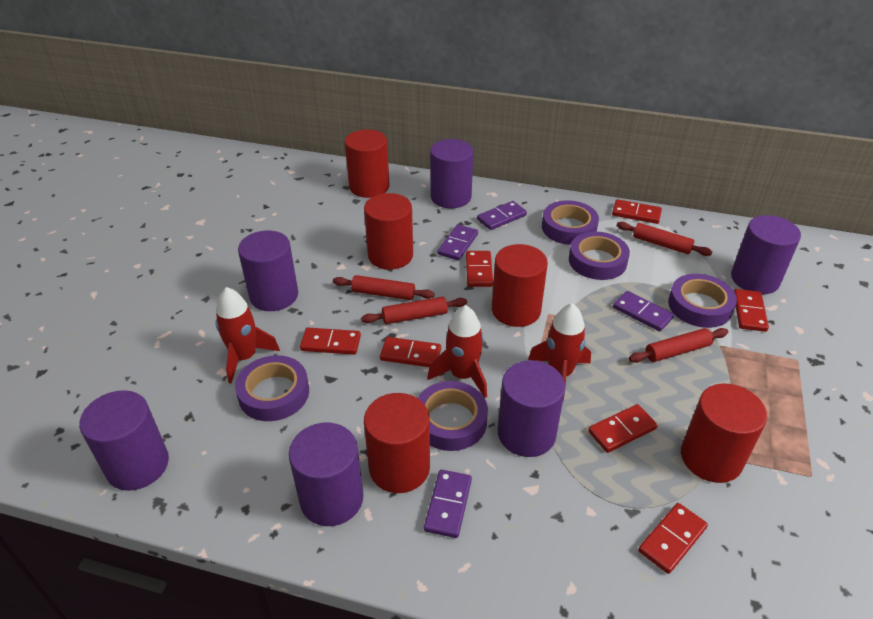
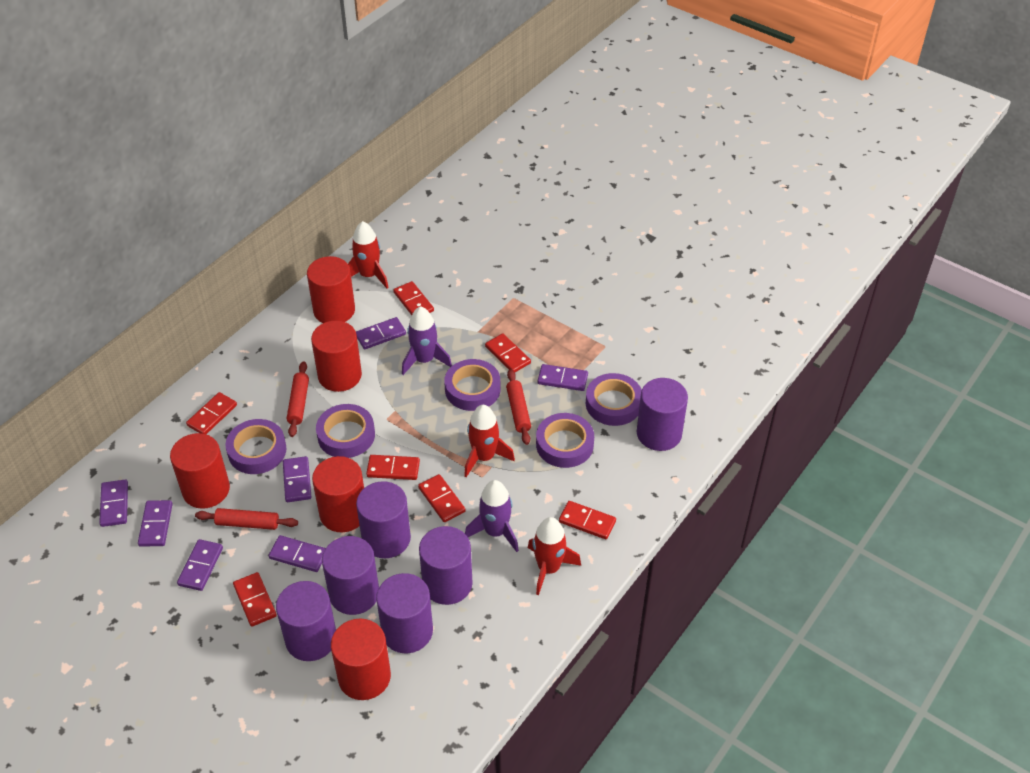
purple domino: [424,470,472,538] [437,224,478,261] [477,201,527,230] [613,291,674,332] = 4 -> [99,480,128,527] [138,500,173,547] [177,539,223,591] [269,535,326,572] [283,456,311,502] [356,317,406,349] [537,364,588,391] = 7
purple rocket: none = 0 -> [402,306,452,375] [465,480,519,552] = 2
red rolling pin: [333,275,435,300] [361,297,467,324] [617,222,712,256] [629,328,728,363] = 4 -> [195,508,298,530] [287,361,309,437] [506,369,531,445] = 3

